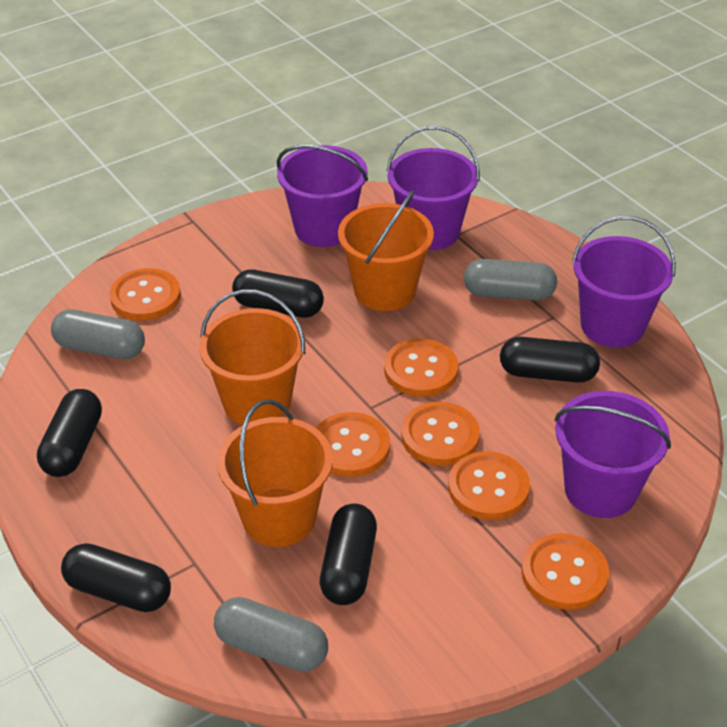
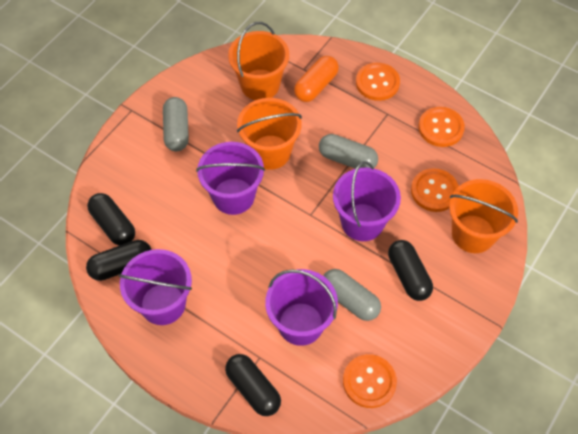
black capsule: [37,389,102,477] [61,543,171,612] [232,269,324,318] [320,503,377,605] [500,337,600,383] = 5 -> [86,240,152,281] [87,193,135,246] [225,354,281,416] [388,240,433,301] = 4
orange button: [110,268,181,320] [316,412,390,477] [384,338,458,397] [401,402,480,466] [448,451,530,520] [521,533,609,610] = 6 -> [343,354,397,408] [356,63,400,101] [411,168,459,212] [418,107,465,147] = 4
orange capsule: none = 0 -> [294,56,339,102] = 1

